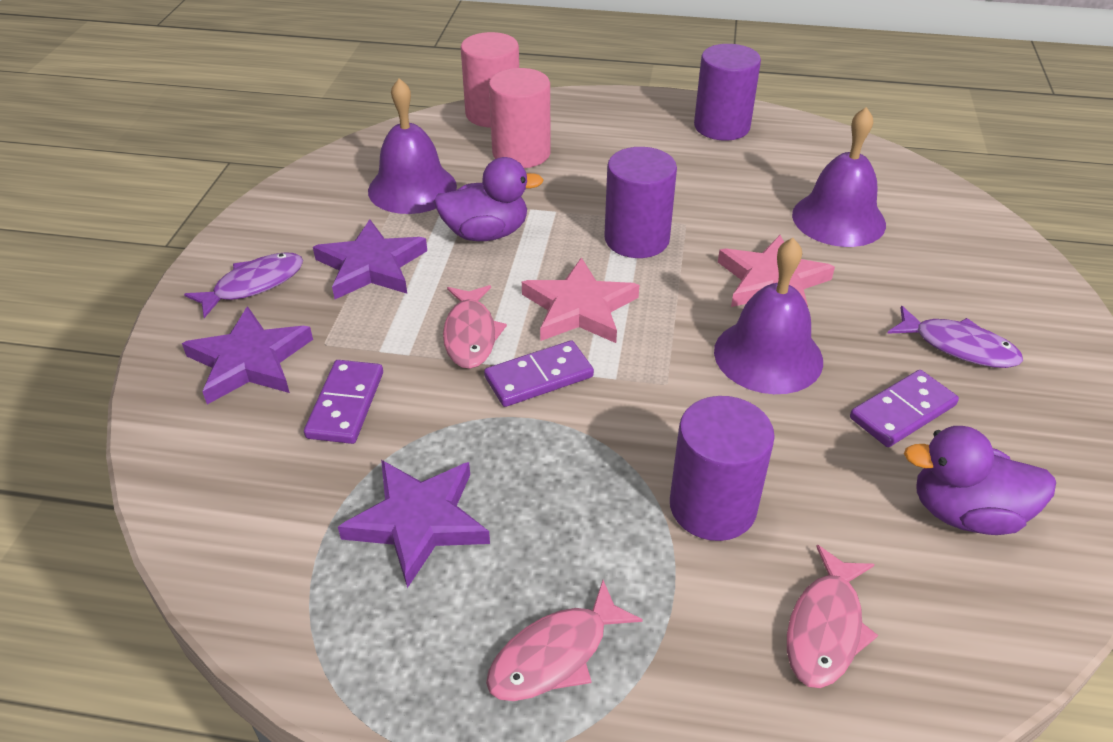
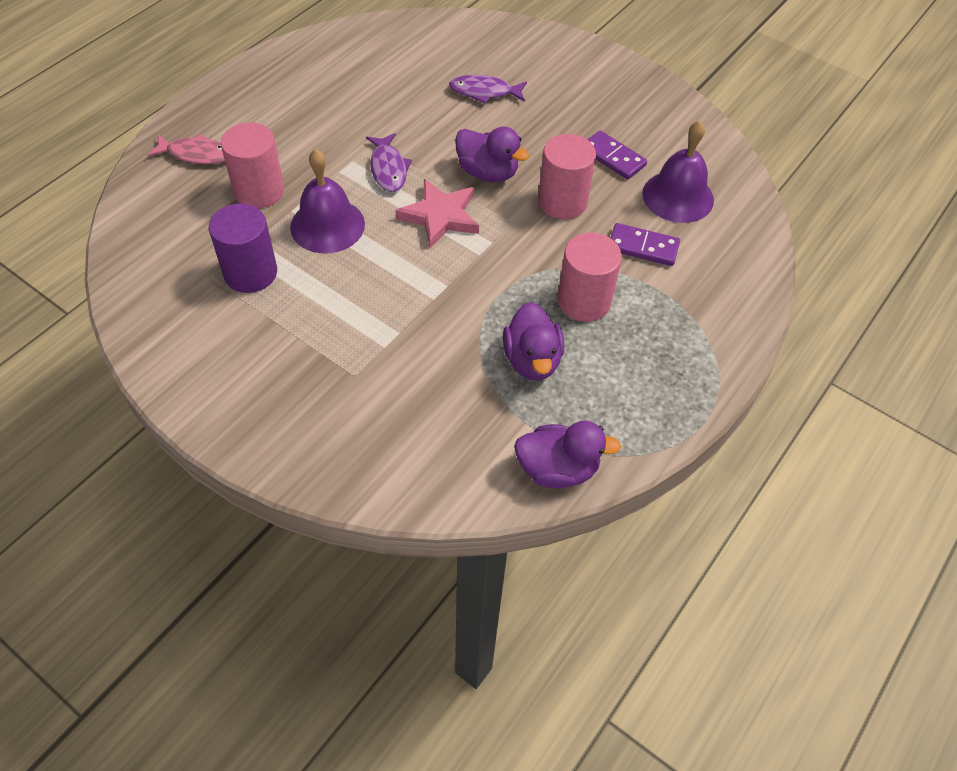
pink cylinder: [461,32,519,127] [489,68,551,168] = 2 -> [221,122,284,208] [538,134,596,219] [557,233,622,322] = 3
pink fish: [443,285,507,369] [486,580,643,701] [787,545,878,688] = 3 -> [147,134,225,165] = 1
pink star: [522,257,639,343] [718,235,835,307] = 2 -> [396,179,479,248] = 1
purple bell: [368,78,457,214] [714,238,823,394] [792,107,886,247] = 3 -> [290,149,365,253] [642,121,714,223] = 2
purple cylinder: [604,147,677,258] [670,396,775,541] [694,44,761,141] = 3 -> [209,204,277,293] = 1
purple domino: [304,360,383,444] [484,340,594,407] [850,370,959,447] = 3 -> [587,131,647,180] [611,223,680,266] = 2
purple duck: [433,157,544,241] [904,426,1056,535] = 2 -> [455,126,529,182] [503,302,564,380] [514,421,621,488] = 3
purple star: [182,306,313,404] [313,219,427,299] [338,460,490,588] = 3 -> none = 0

